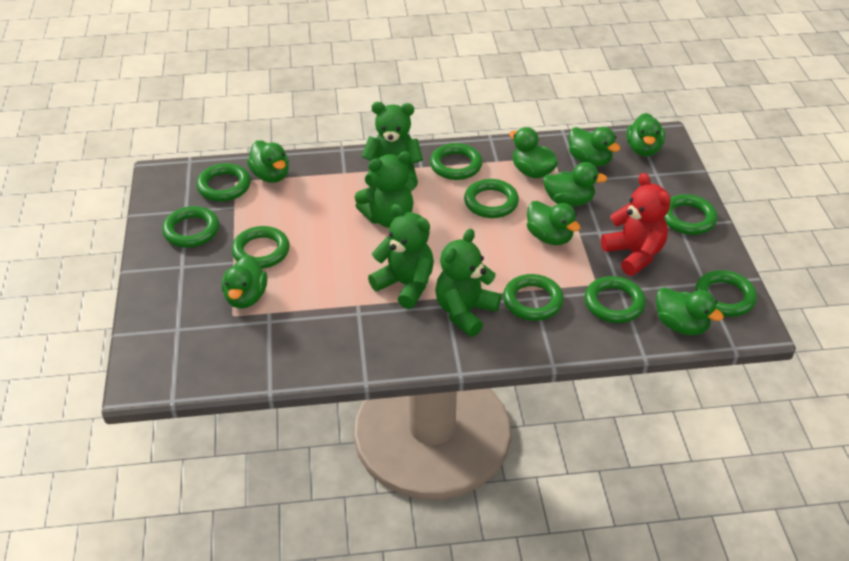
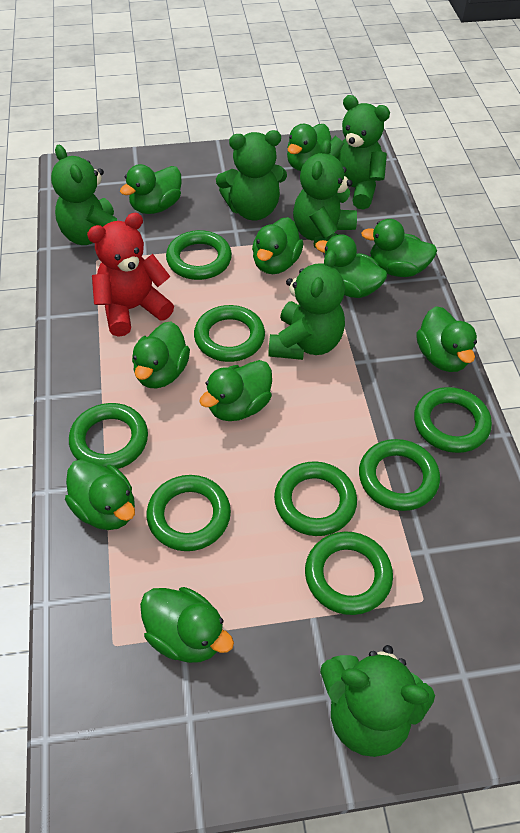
green duck: [222,255,267,309] [247,140,289,183] [509,127,558,178] [527,201,581,245] [543,162,608,207] [569,127,620,167] [626,113,665,157] [656,287,724,335] = 8 -> [65,459,135,530] [120,164,182,214] [132,322,190,389] [140,587,234,663] [199,360,272,421] [252,217,303,274] [287,124,331,171] [315,234,387,298] [361,219,437,277] [417,306,477,372] = 10
green ring: [162,206,219,248] [196,163,251,202] [232,226,290,269] [430,143,483,180] [464,179,519,218] [503,274,564,321] [584,276,646,323] [664,194,718,235] [695,270,757,317] = 9 -> [69,403,148,469] [147,475,231,551] [166,230,232,280] [194,305,265,362] [274,461,357,536] [305,532,393,615] [359,439,440,511] [414,387,492,453] = 8
green teddy bear: [355,151,416,228] [362,102,423,188] [368,204,434,309] [435,229,501,337] = 4 -> [51,145,117,245] [216,130,287,220] [268,250,345,360] [293,140,357,248] [320,645,435,757] [330,95,390,210] = 6

